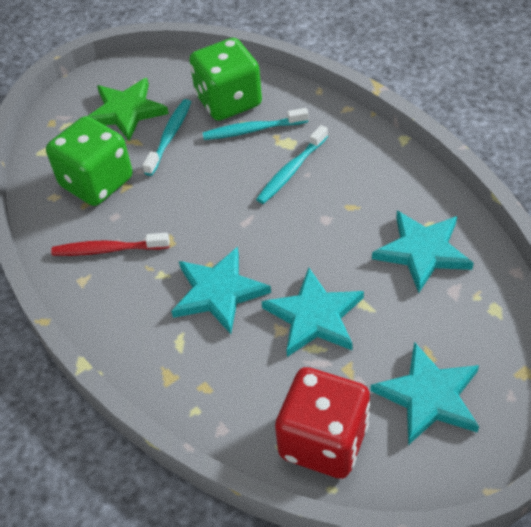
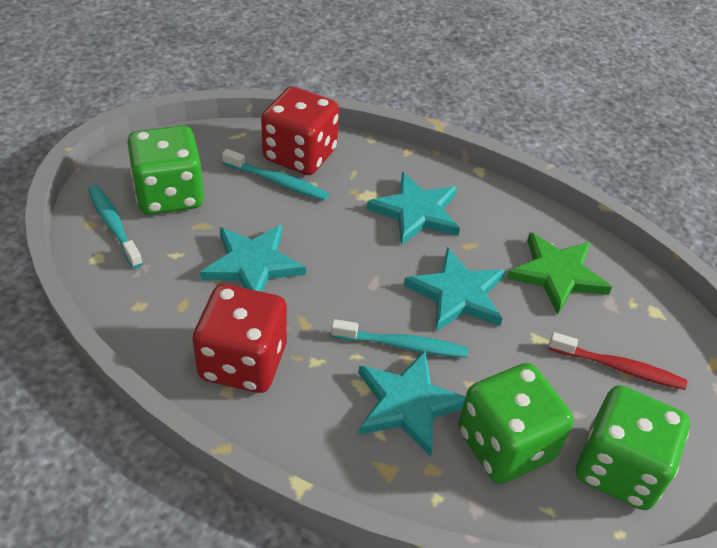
green dice: [46,116,133,206] [189,38,262,121] = 2 -> [127,125,204,215] [458,363,574,484] [576,385,690,510] = 3
red dice: [275,367,370,479] = 1 -> [193,284,287,393] [261,86,339,175] = 2

